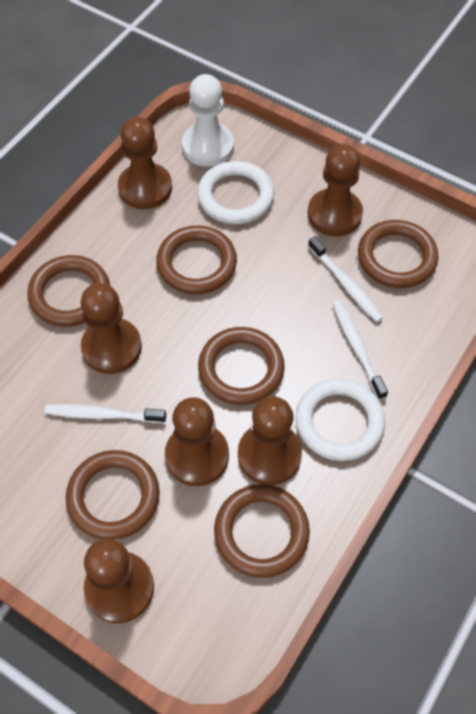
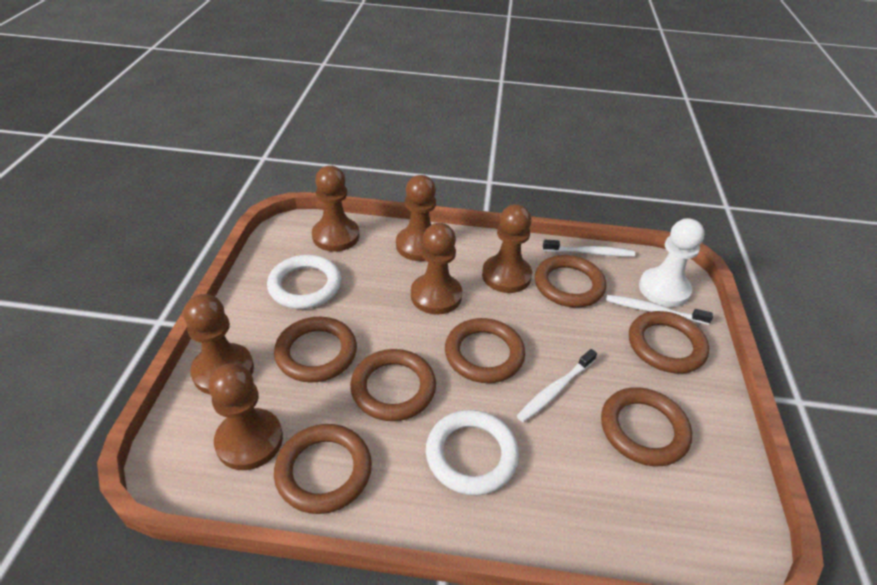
brown ring: [27,255,110,327] [66,450,160,540] [156,225,237,294] [198,327,285,405] [214,484,310,578] [358,220,438,288] = 6 -> [274,317,357,383] [274,424,372,514] [350,349,436,421] [445,318,525,383] [535,255,606,307] [601,387,692,466] [629,311,709,374] = 7

